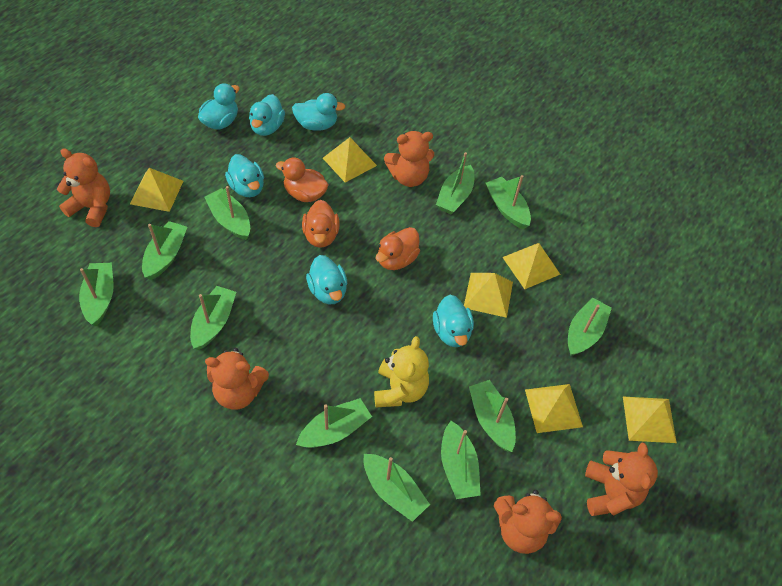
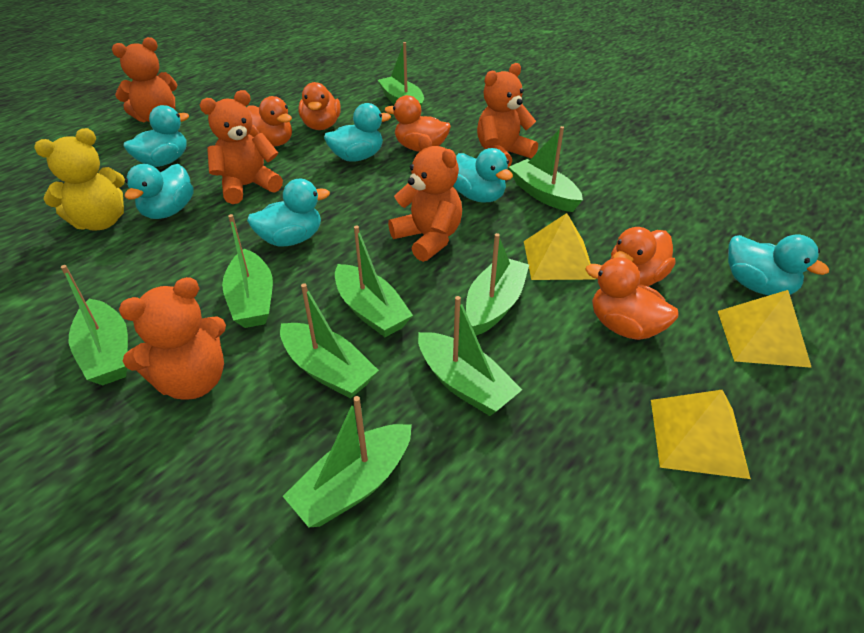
green boat: [79,263,114,326] [142,221,187,280] [190,286,236,350] [204,186,250,240] [296,398,372,448] [364,454,430,522] [436,152,474,214] [441,421,481,499] [469,380,516,452] [486,175,531,229] [568,297,612,356] = 11 -> [61,265,128,385] [222,214,273,328] [280,283,379,399] [283,396,412,527] [335,226,413,337] [378,42,424,106] [418,296,522,416] [466,233,529,336] [509,126,583,212] = 9
orange duck: [276,158,328,202] [302,200,340,248] [376,227,420,270] = 3 -> [247,96,292,147] [299,82,341,130] [385,95,451,152] [585,257,679,340] [611,227,676,286] = 5
yellow pyramid: [130,168,183,212] [323,137,377,183] [464,273,513,318] [502,243,561,289] [525,384,583,433] [623,397,677,443] = 6 -> [524,213,596,280] [651,390,751,479] [718,290,812,368] = 3

